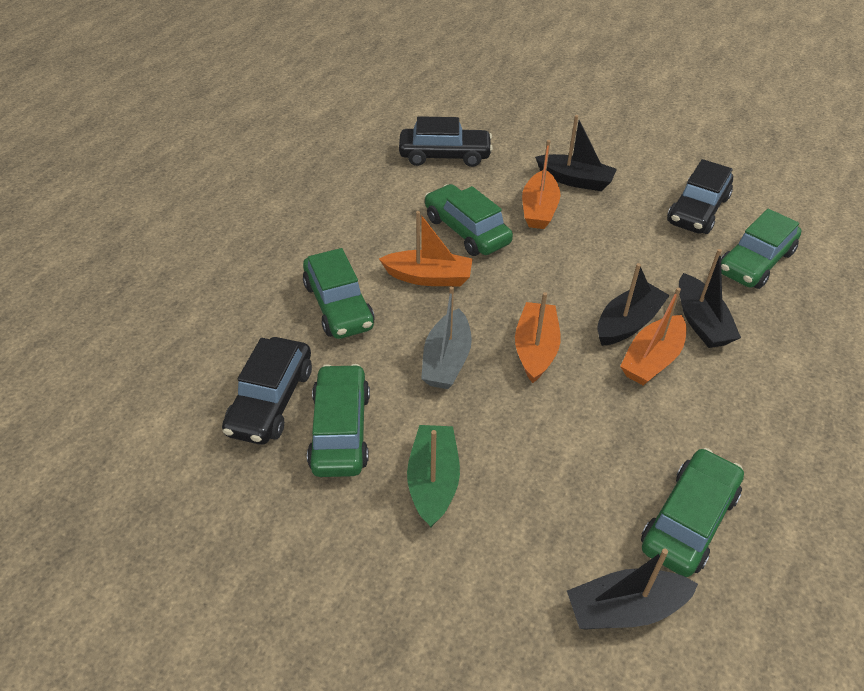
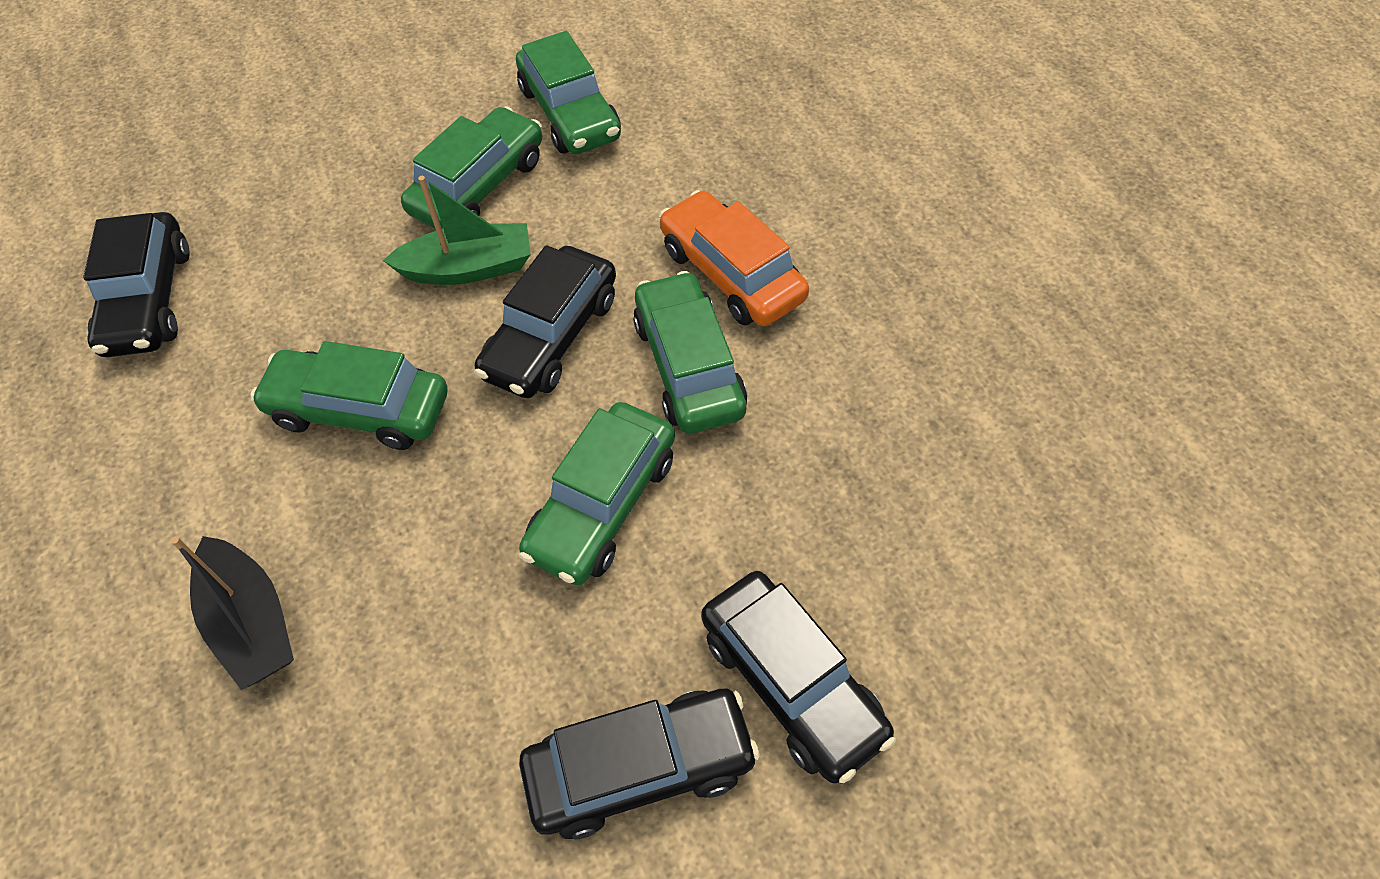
black boat: [535,115,617,191] [567,549,698,630] [597,263,670,346] [679,249,741,348] = 4 -> [171,536,294,690] = 1
black car: [222,337,312,445] [399,116,493,167] [667,159,733,234] = 3 -> [83,212,189,357] [474,245,616,398] [519,688,760,840] [701,571,895,783] = 4
grey boat: [421,286,472,389] = 1 -> none = 0
orange boat: [379,211,473,286] [515,292,561,383] [522,140,561,229] [620,288,687,385] = 4 -> none = 0
orange car: none = 0 -> [659,190,809,326] = 1

